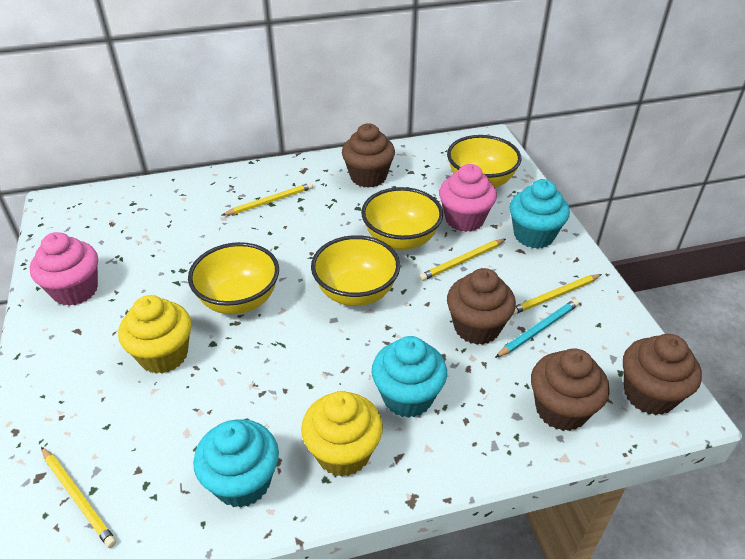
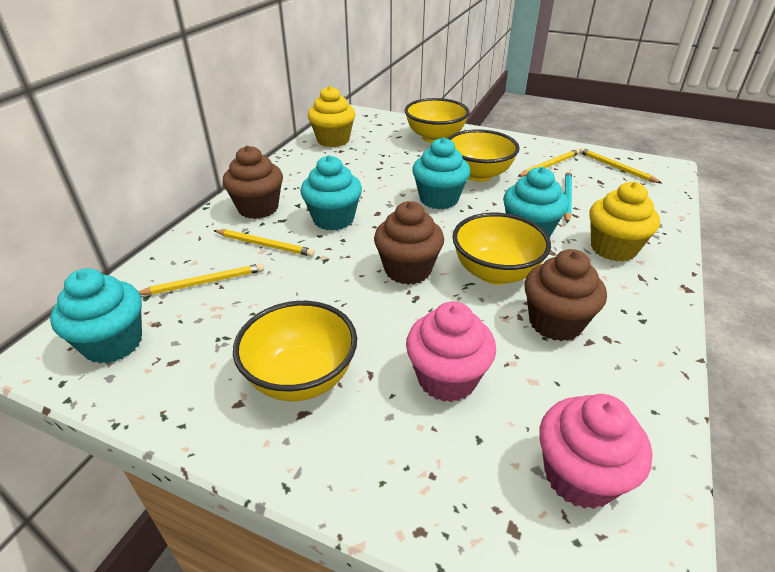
brown cupcake: [342,123,395,188] [447,268,516,345] [531,348,610,431] [623,334,702,415] = 4 -> [223,145,283,219] [374,201,444,285] [525,249,607,341] = 3
turquoise cupcake: [193,419,279,508] [372,336,447,418] [510,179,570,249] = 3 -> [50,268,142,364] [301,155,362,231] [412,137,470,209] [503,167,568,238] = 4

